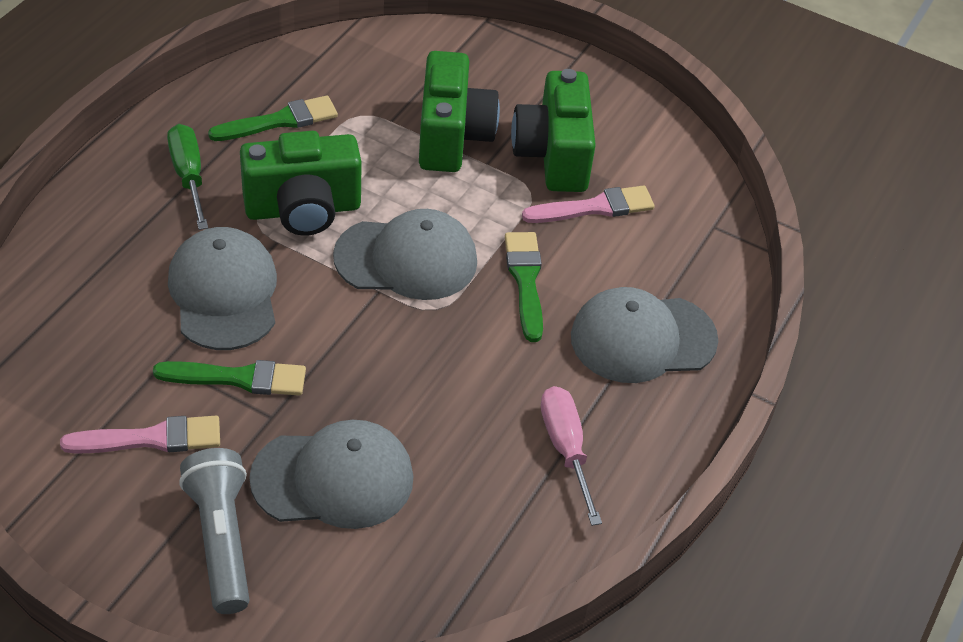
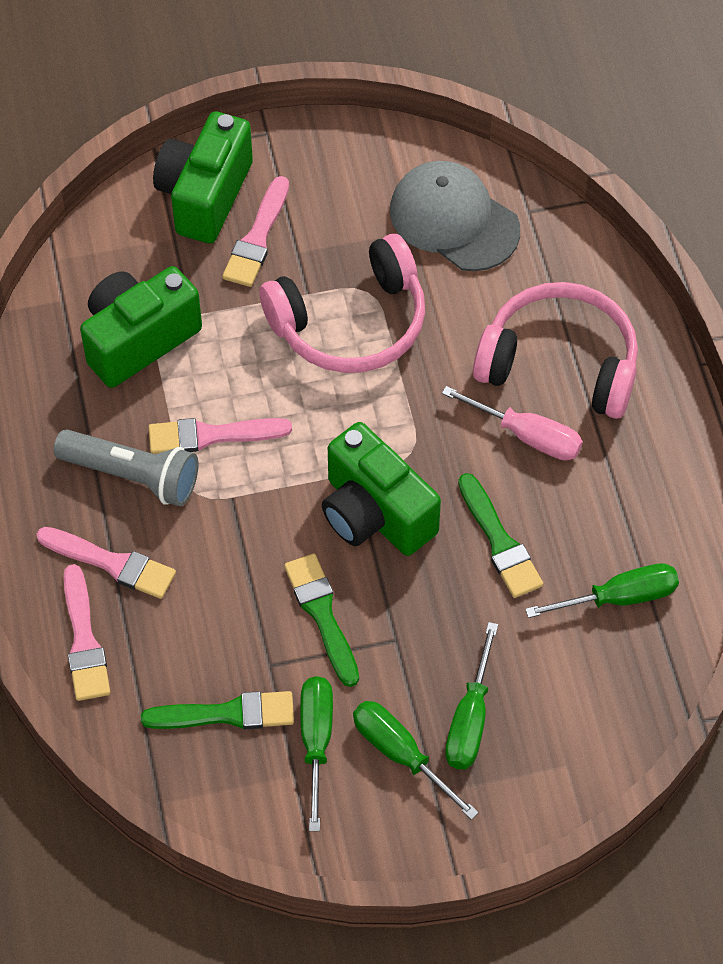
green screwdriver: [167,124,208,230] = 1 -> [300,676,333,831] [353,701,479,820] [445,622,498,769] [525,563,679,618] = 4
grey cap: [168,227,277,350] [249,420,414,529] [333,209,477,300] [571,287,718,383] = 4 -> [390,161,520,271] = 1
pink brush: [60,416,220,453] [522,185,655,223] = 2 -> [37,527,176,599] [63,564,110,701] [148,418,292,454] [222,176,289,287] = 4
pink headphones: none = 0 -> [259,234,425,373] [473,282,638,419] = 2

